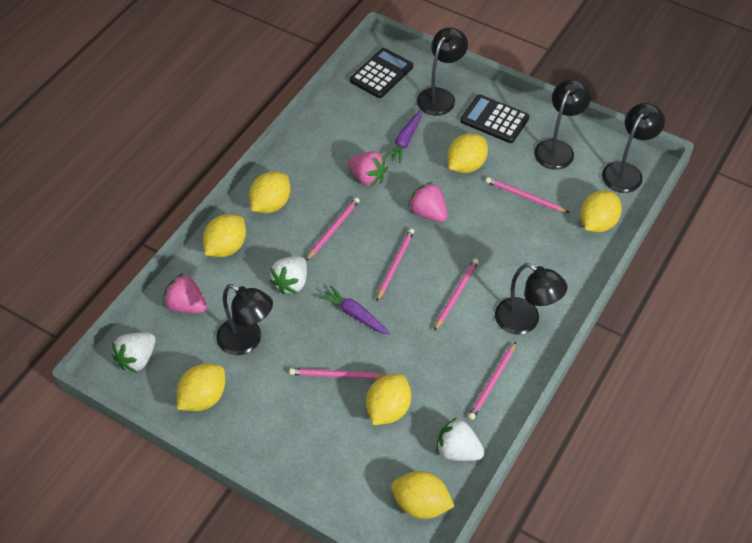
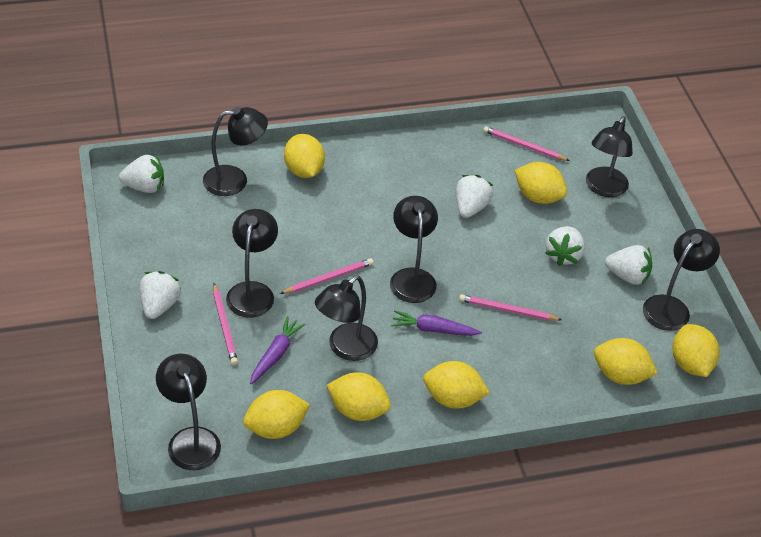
black calculator: [350,48,413,98] [460,94,529,143] = 2 -> none = 0
black lamp: [217,284,273,355] [417,27,468,116] [495,263,567,335] [534,79,591,170] [602,103,665,193] = 5 -> [156,354,221,470] [203,107,268,196] [226,209,278,318] [315,275,378,361] [390,196,438,303] [586,116,633,197] [643,229,720,331] = 7
pink pencil: [289,368,386,379] [306,197,360,261] [377,229,414,301] [434,259,479,331] [468,342,516,420] [486,177,570,213] = 6 -> [213,283,238,365] [280,258,373,294] [459,294,562,321] [483,126,570,161] = 4
pink strawberry: [163,274,207,313] [348,151,388,187] [408,182,448,222] = 3 -> none = 0
white strawberry: [112,333,156,373] [269,256,307,294] [436,417,485,461] = 3 -> [119,155,164,193] [140,271,181,319] [456,175,493,218] [545,226,585,266] [605,245,652,285] = 5

